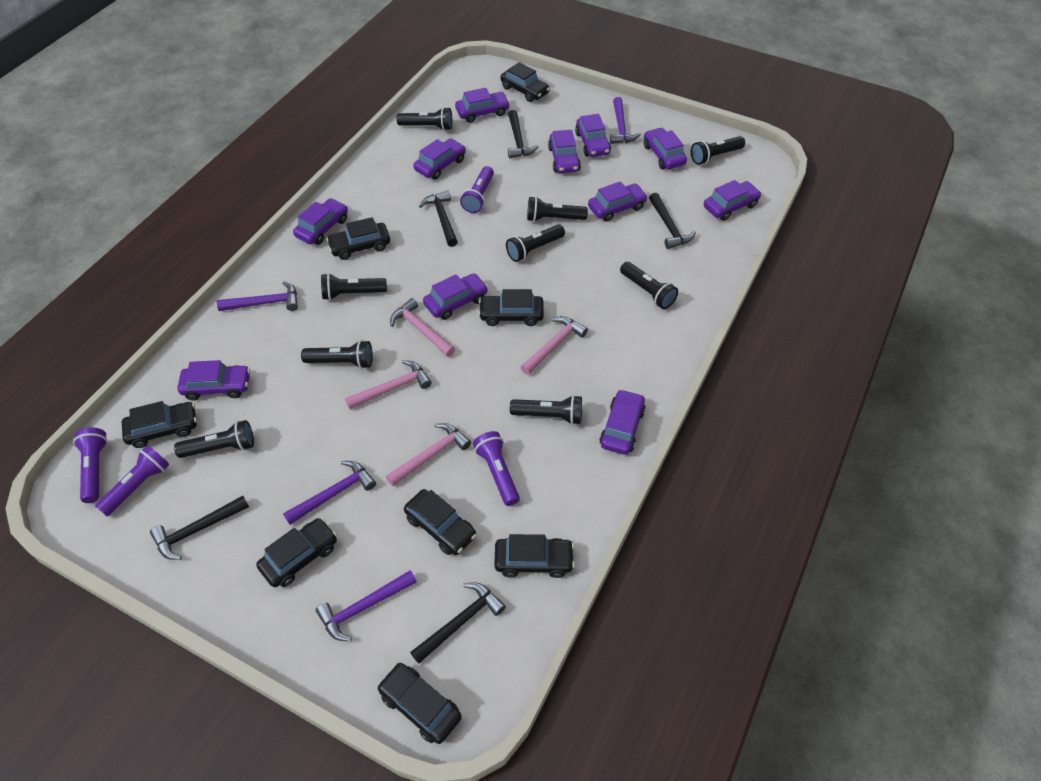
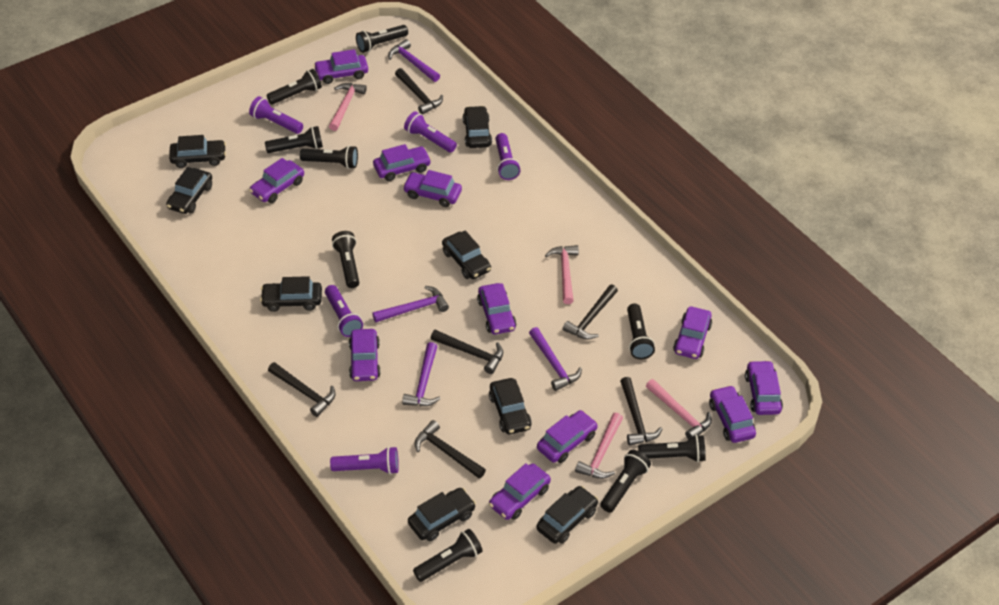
black hammer: [150,496,249,560] [410,582,506,663] [419,191,458,247] [508,110,539,158] [649,193,696,249] = 5 -> [268,362,335,417] [395,68,443,115] [415,420,486,479] [431,330,503,374] [563,285,618,340] [620,377,662,446] = 6
purple flashlight: [73,427,108,503] [95,445,169,516] [460,166,494,213] [473,431,520,506] = 4 -> [249,96,303,134] [325,285,363,337] [330,446,399,475] [404,111,457,153] [495,133,520,180] = 5

